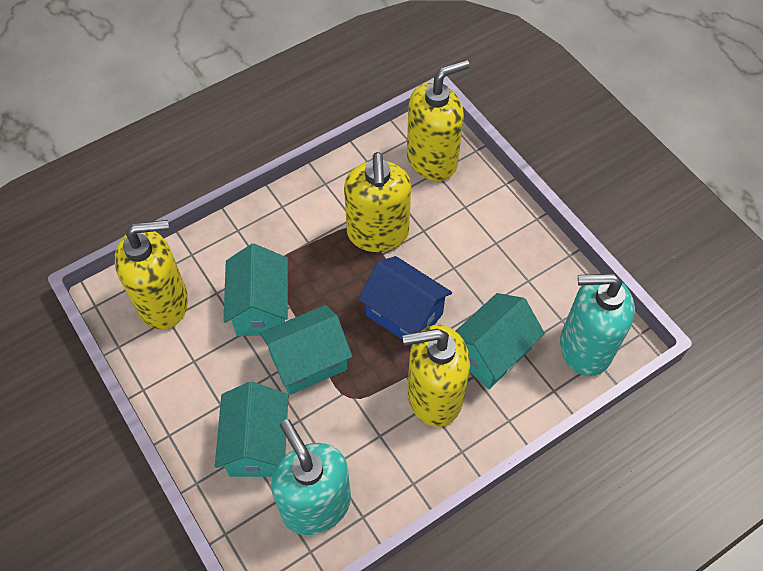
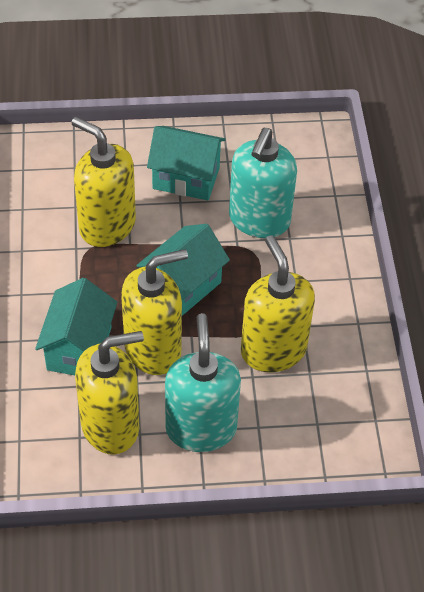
blue house: [358,256,452,346] = 1 -> none = 0
turquoise house: [215,382,288,477] [223,244,288,337] [260,305,352,395] [456,293,545,389] = 4 -> [35,278,117,375] [136,224,230,316] [147,126,226,200] = 3

